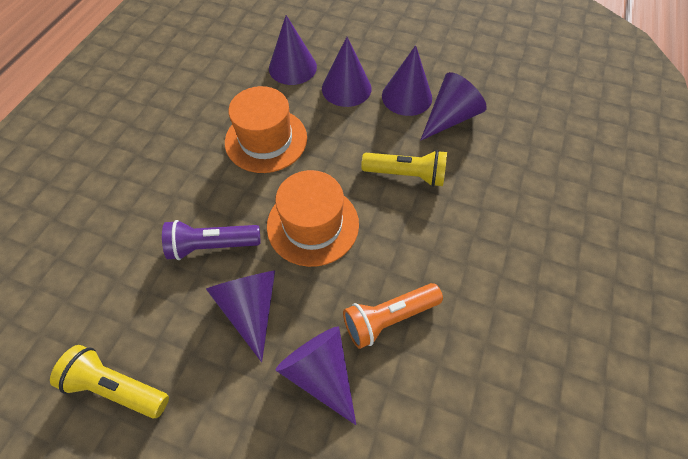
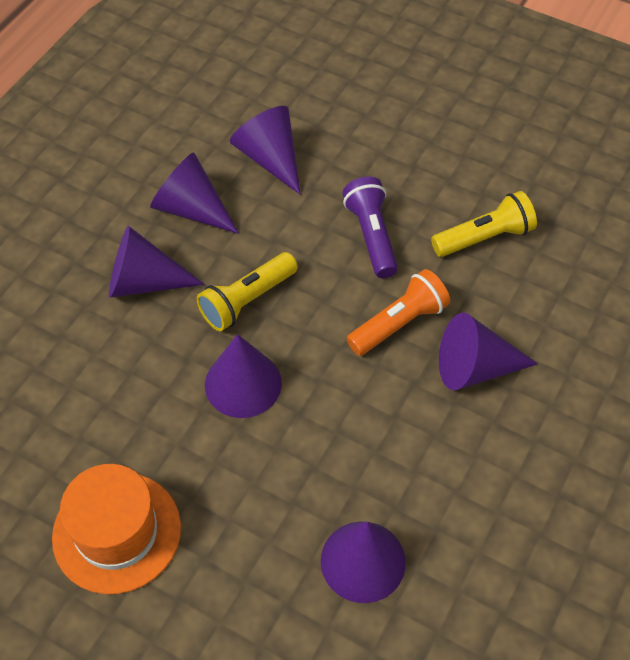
orange hat: [225,86,307,173] [267,170,359,267] = 2 -> [52,464,181,594] = 1

